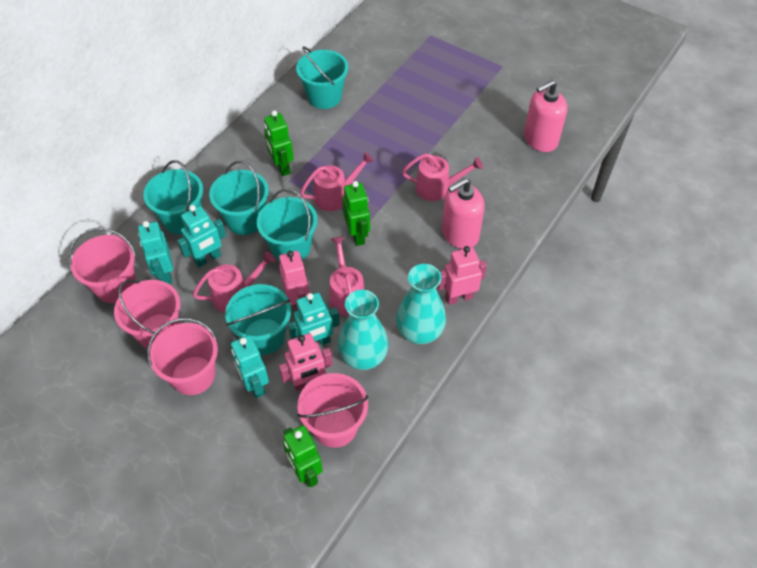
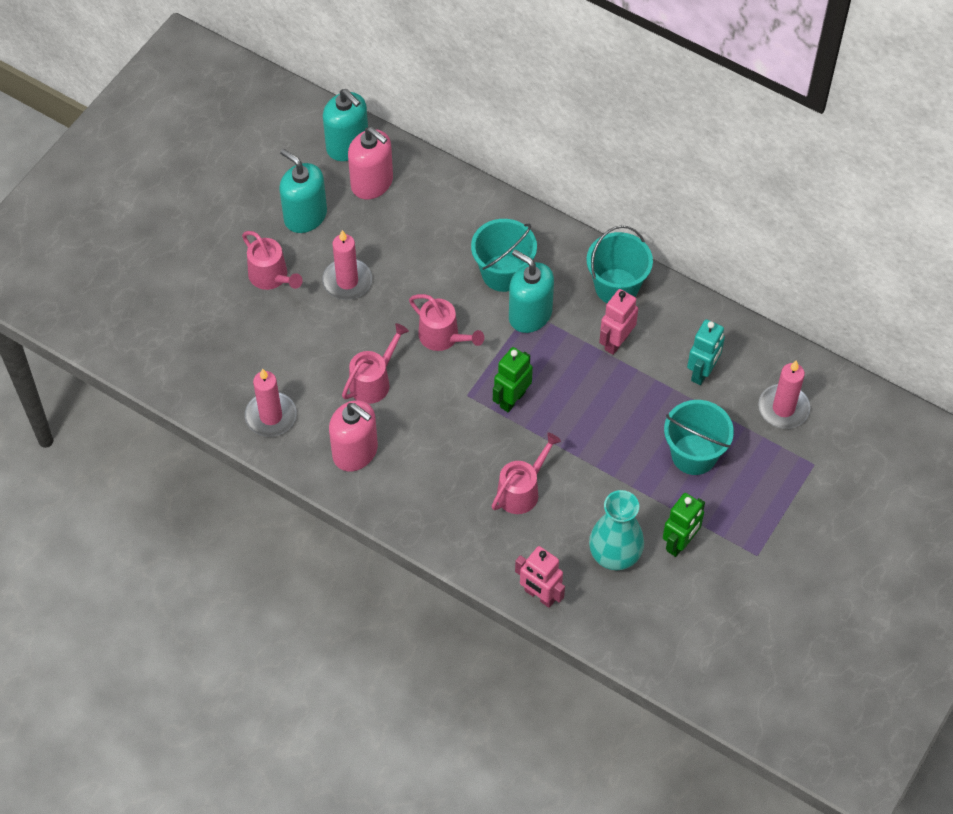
green robot: [264,110,294,176] [283,425,323,487] [343,181,370,246] = 3 -> [493,347,533,412] [663,493,705,557] = 2
pink bucket: [68,228,136,303] [114,280,181,349] [147,318,218,395] [297,373,368,448] = 4 -> none = 0
pink candle: none = 0 -> [245,368,297,437] [322,230,372,300] [758,360,810,429] = 3
pink robot: [279,251,309,311] [279,333,333,391] [438,246,487,305] = 3 -> [515,546,565,608] [599,289,638,355] = 2
turquoise bucket: [143,160,203,234] [209,161,269,235] [225,284,291,355] [257,188,318,261] [296,46,349,109] = 5 -> [471,219,537,292] [587,225,653,303] [664,400,734,475] = 3
turquoise robot: [138,221,173,284] [177,205,226,267] [231,335,269,398] [288,293,340,345] = 4 -> [687,319,725,385] = 1
turquoise soap dispenser: none = 0 -> [279,149,327,233] [323,89,368,161] [509,249,554,333] = 3
turquoise vase: [338,290,389,370] [396,264,446,344] = 2 -> [589,490,644,570] = 1

